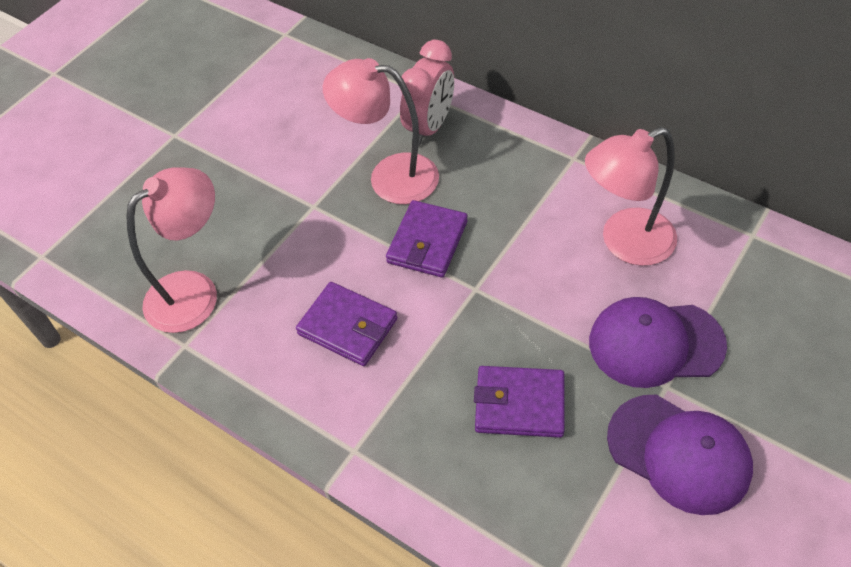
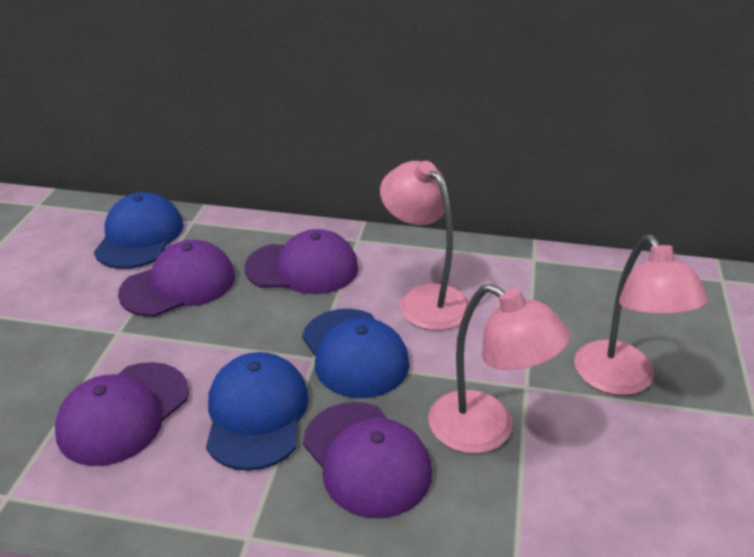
blue cap: none = 0 -> [94,192,184,269] [206,352,309,471] [302,309,410,398] = 3
pink clock: [400,40,454,145] = 1 -> none = 0
purple cap: [589,297,727,388] [607,395,753,515] = 2 -> [55,362,189,466] [118,240,235,317] [245,229,358,294] [303,402,432,519] = 4
purple wallet: [296,282,397,366] [386,200,468,277] [474,366,565,438] = 3 -> none = 0

